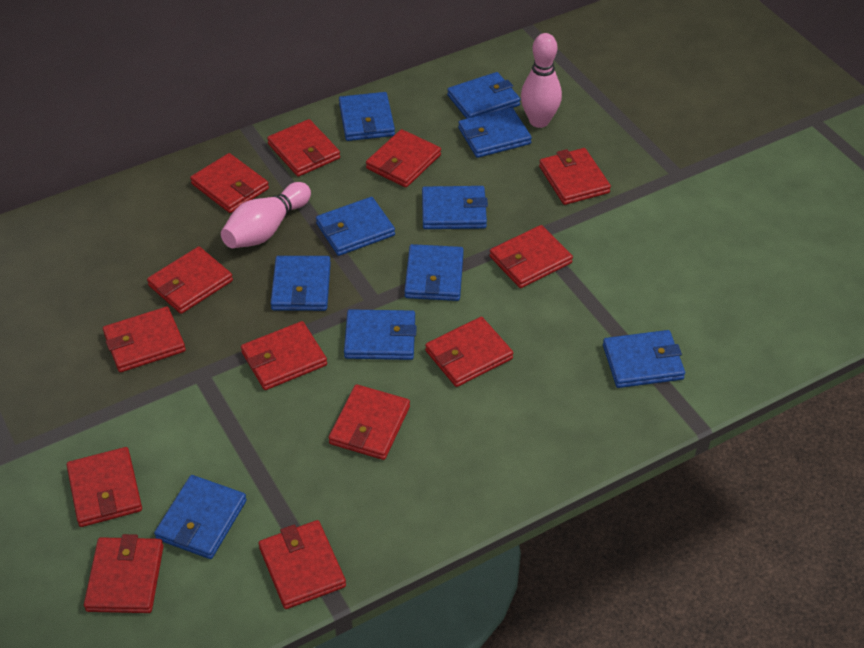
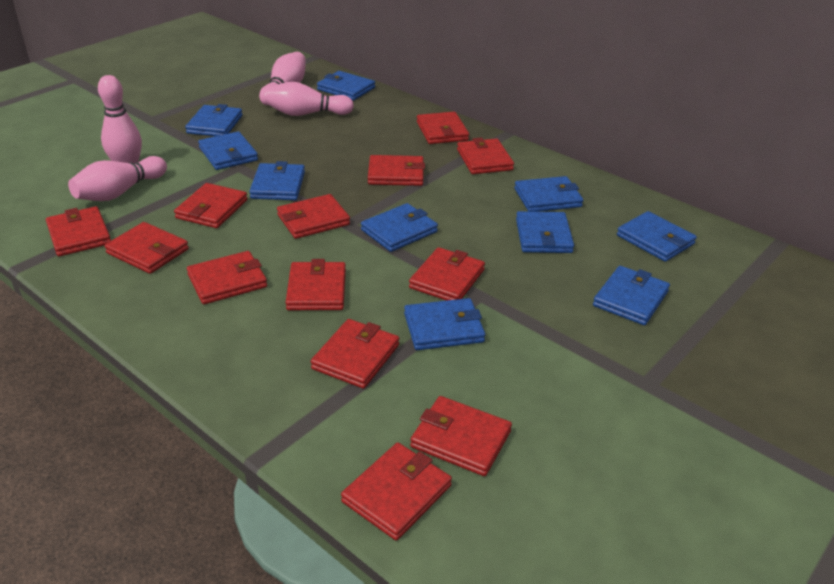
pink bowling pin: [221,182,311,248] [521,33,562,128] = 2 -> [68,156,167,201] [98,75,142,163] [259,52,306,105] [266,82,354,116] = 4

